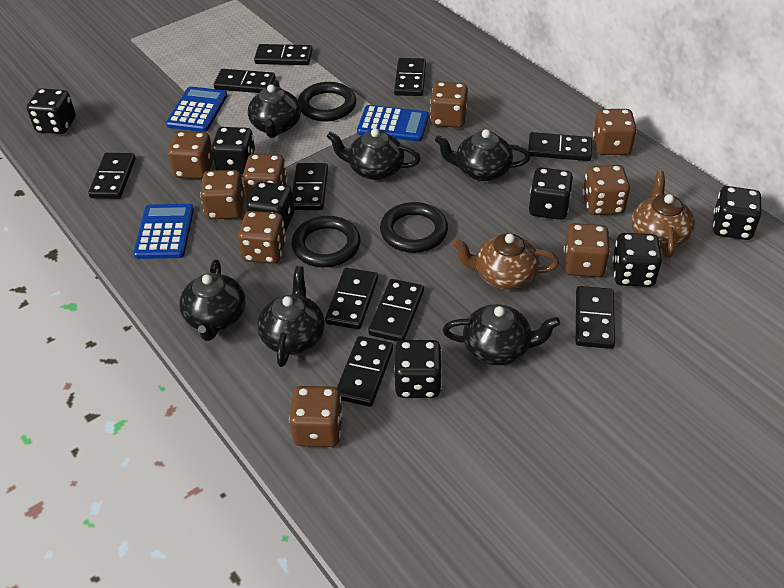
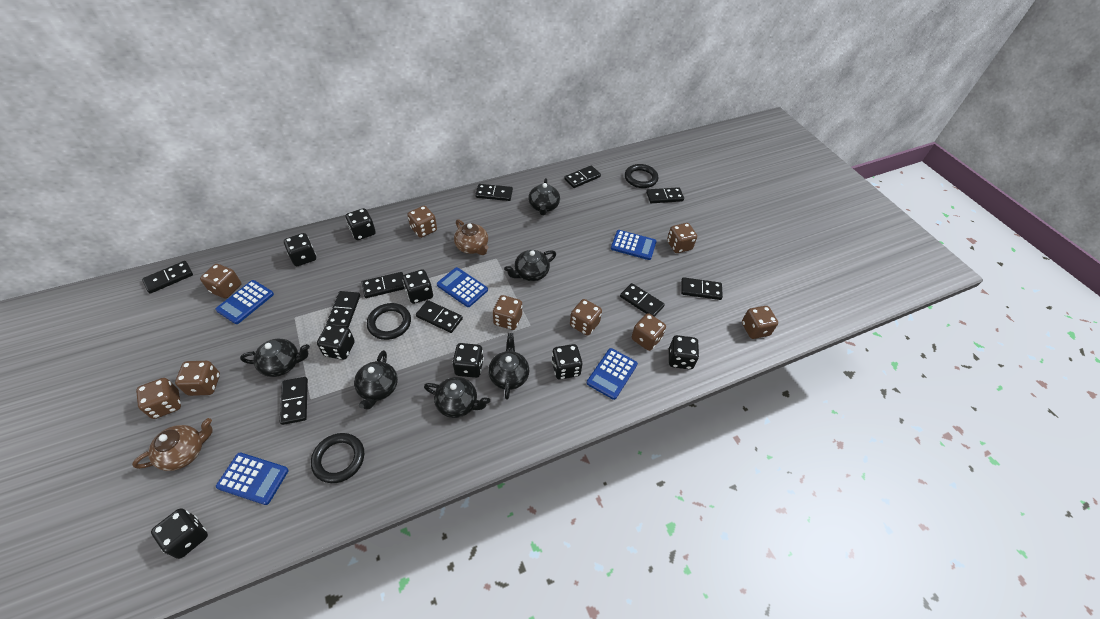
black dice: [27,89,76,134] [212,127,256,174] [246,182,294,232] [394,340,442,398] [529,168,573,220] [612,233,662,287] [713,186,762,240] = 7 -> [151,508,208,559] [284,233,316,266] [317,324,355,360] [346,208,376,240] [403,269,433,304] [452,343,484,378] [552,344,582,380] [669,335,699,370] = 8
blue calculator: [133,204,194,259] [166,86,227,132] [357,105,429,141] = 3 -> [215,280,274,324] [216,452,289,505] [437,267,488,307] [587,348,638,400] [611,230,657,260] = 5

